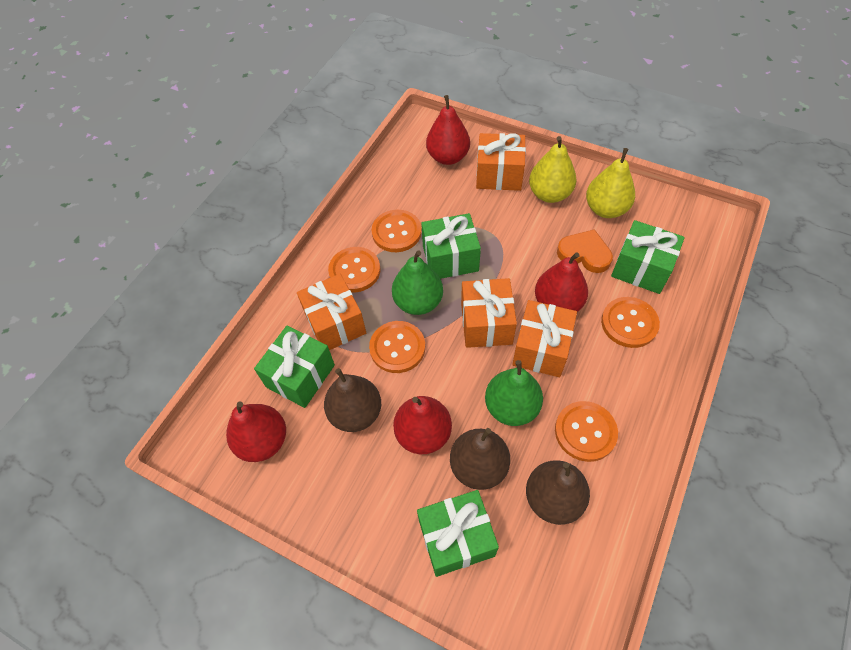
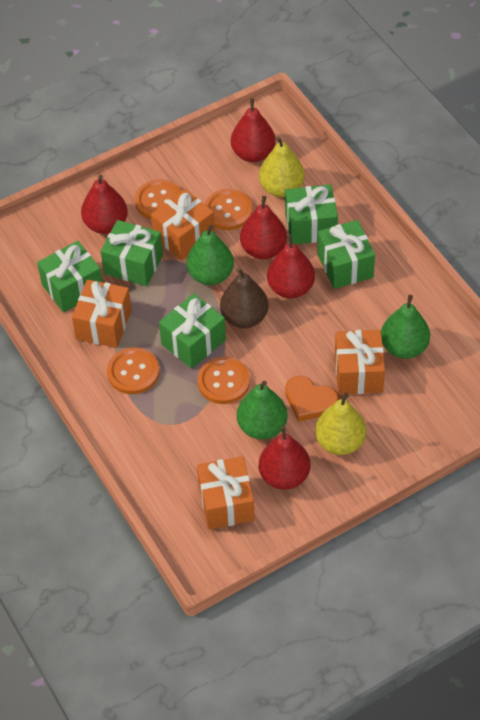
brown pear: [324,368,381,432] [450,428,510,490] [526,460,590,525] = 3 -> [220,268,269,328] = 1
green gift: [254,325,335,408] [417,490,499,577] [421,213,481,279] [611,220,685,294] = 4 -> [37,241,102,313] [100,220,163,286] [159,293,226,369] [285,184,338,244] [317,220,375,289] = 5
green pear: [392,251,443,315] [485,360,543,426] = 2 -> [186,225,234,285] [237,381,288,439] [381,295,430,359] = 3
orange button: [328,247,381,292] [369,321,425,373] [372,210,422,252] [555,401,618,462] [601,297,660,348] = 5 -> [107,347,160,394] [135,179,182,219] [197,357,250,404] [205,189,253,230] = 4
red pear: [226,401,286,462] [393,396,452,454] [426,95,470,165] [535,252,588,312] = 4 -> [81,175,128,234] [231,99,276,162] [240,196,287,259] [259,426,310,490] [267,235,315,298] = 5

